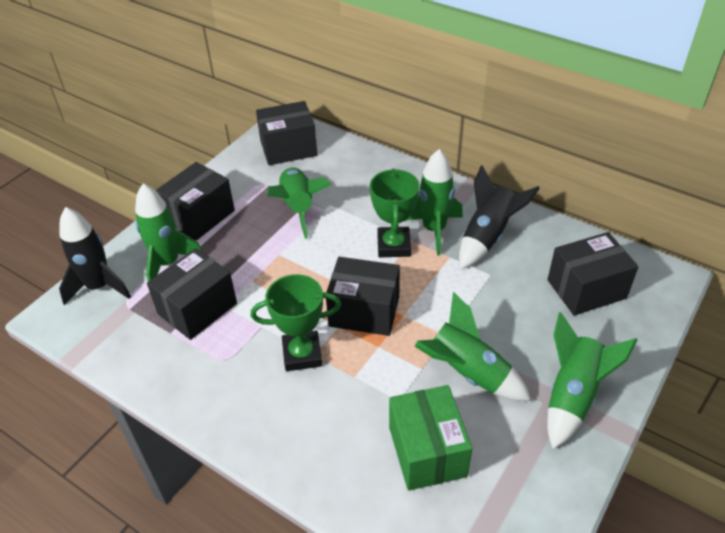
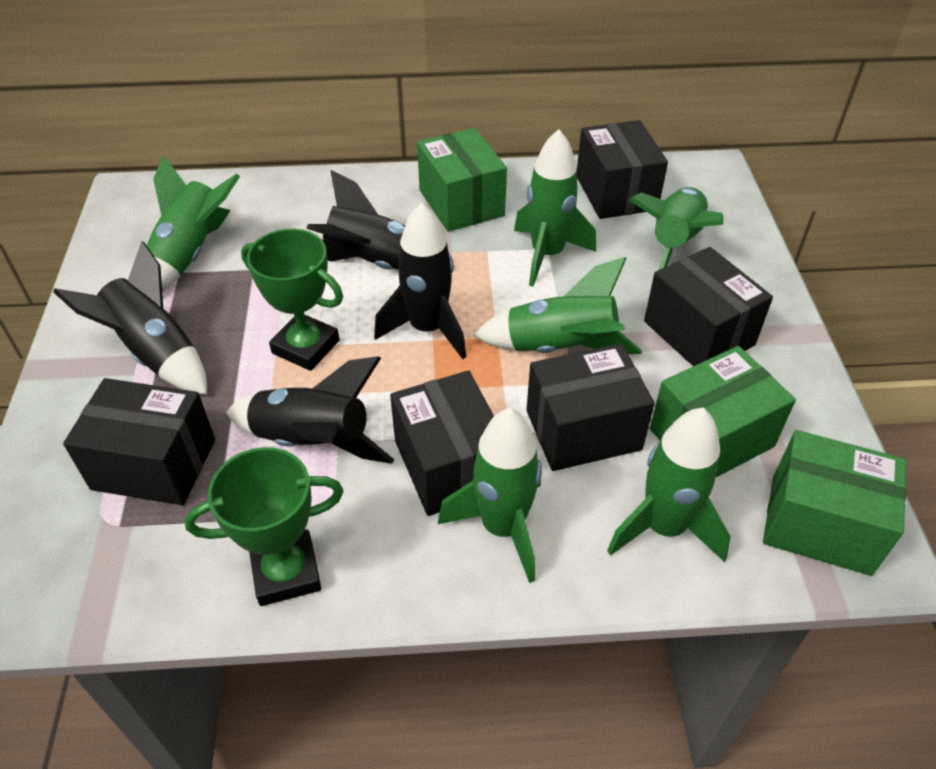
black rocket: [59,207,131,305] [459,165,540,269] = 2 -> [53,241,207,395] [226,356,394,464] [307,170,456,269] [374,202,466,359] = 4
green box: [389,385,472,491] = 1 -> [417,128,507,232] [650,346,796,477] [763,430,907,576] = 3
green rocket: [135,183,203,281] [267,167,331,239] [405,149,463,256] [414,292,531,401] [547,312,637,449] = 5 -> [147,155,240,292] [438,408,542,583] [473,257,642,354] [514,129,596,286] [607,408,731,562] [629,187,723,270] = 6

